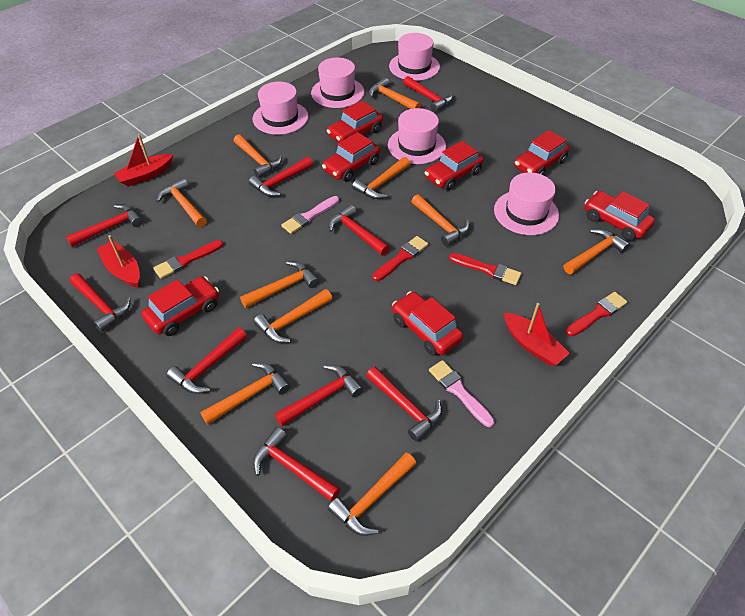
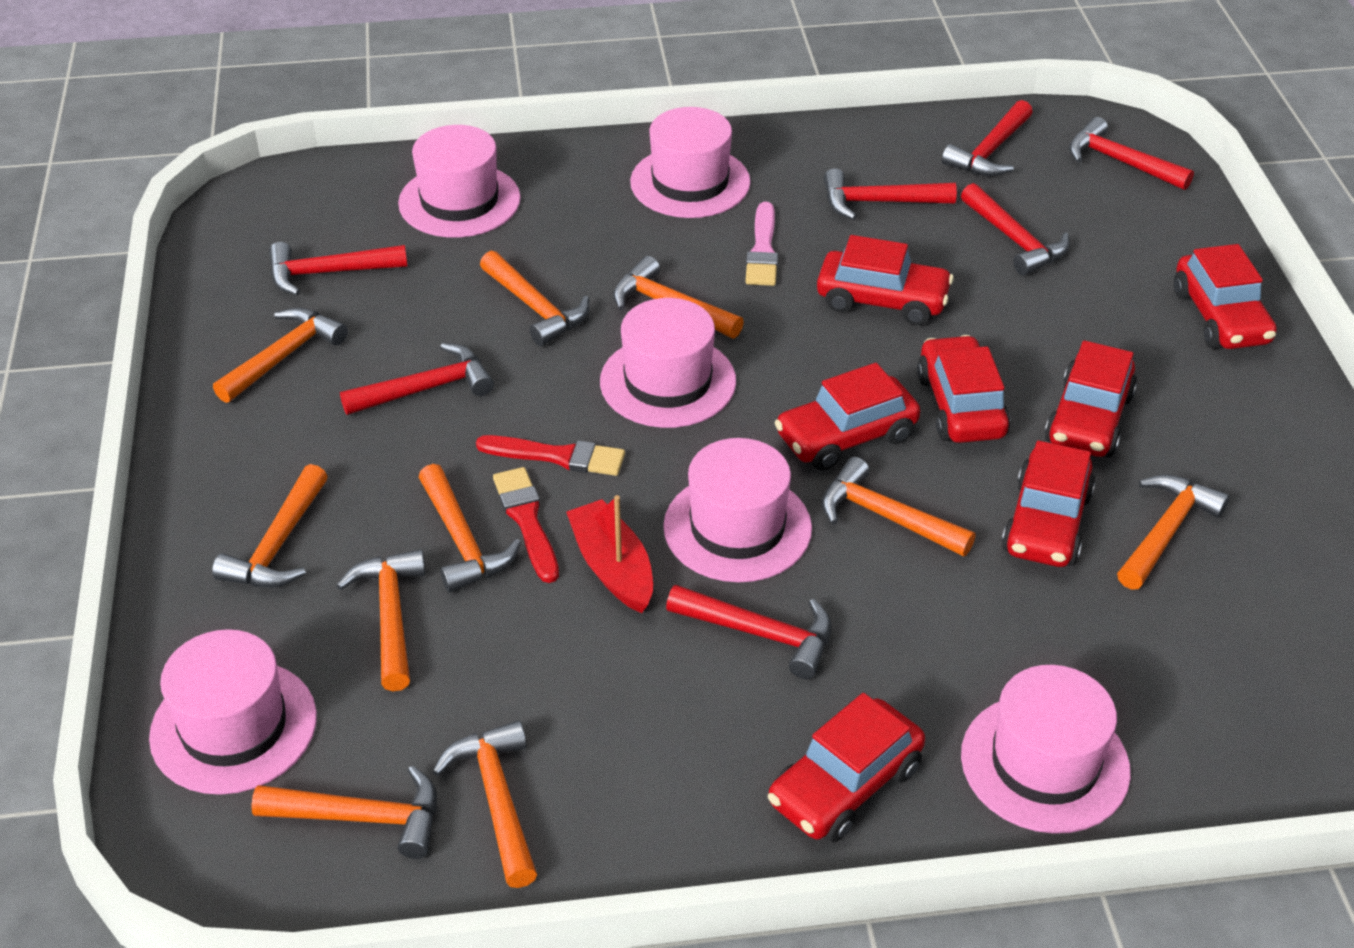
pink brush: [281,196,339,234] [429,360,495,427] = 2 -> [745,202,778,286] = 1
pink hat: [252,82,308,135] [311,58,364,108] [388,108,446,164] [389,33,440,81] [494,172,559,235] = 5 -> [149,629,317,795] [398,125,521,238] [600,298,736,428] [630,107,751,218] [663,438,812,582] [961,665,1131,834] = 6
red boat: [97,235,140,288] [114,134,173,187] [504,303,570,366] = 3 -> [566,495,653,613] = 1
red brush: [153,240,223,279] [372,236,428,281] [449,253,522,285] [566,292,628,336] = 4 -> [476,435,625,476] [493,467,559,583] = 2
red hammer: [66,204,143,247] [70,273,131,332] [167,328,247,394] [249,157,313,197] [253,427,341,502] [275,365,363,426] [328,205,390,255] [366,367,442,442] [403,76,453,112] = 9 -> [269,242,407,295] [340,343,494,415] [666,585,832,679] [823,168,957,220] [942,100,1033,176] [961,183,1070,276] [1069,117,1194,190] = 7

